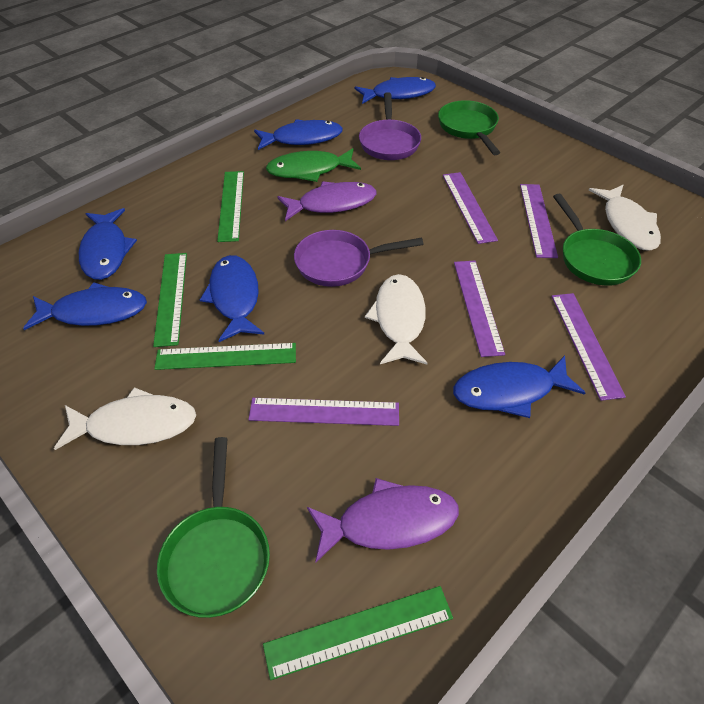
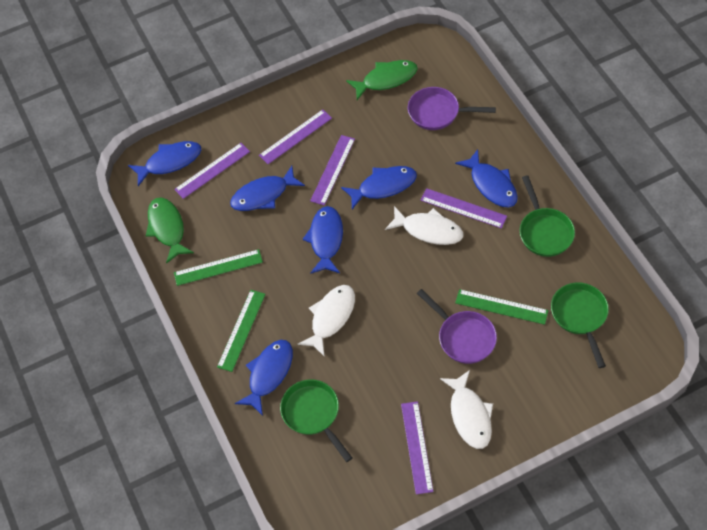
green fish: [266,148,361,182] = 1 -> [146,198,194,264] [346,60,418,100] = 2
green ruler: [153,253,187,347] [154,343,296,370] [217,171,244,242] [263,586,453,680] = 4 -> [174,249,263,286] [217,290,266,372] [455,289,549,325] = 3
purple fish: [277,181,377,221] [307,478,459,562] = 2 -> none = 0

